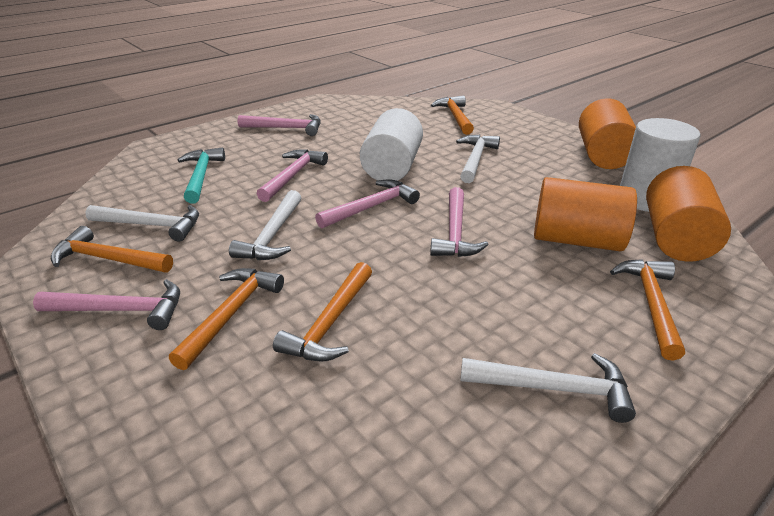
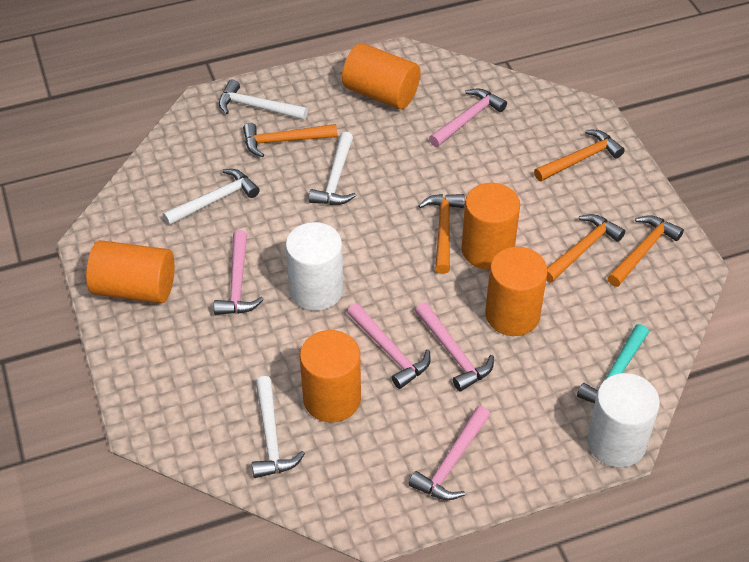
orange cylinder: [534,177,637,251] [579,98,636,169] [646,166,731,262] = 3 -> [86,240,175,303] [300,330,361,423] [342,43,421,109] [462,183,520,270] [485,247,548,336] = 5

